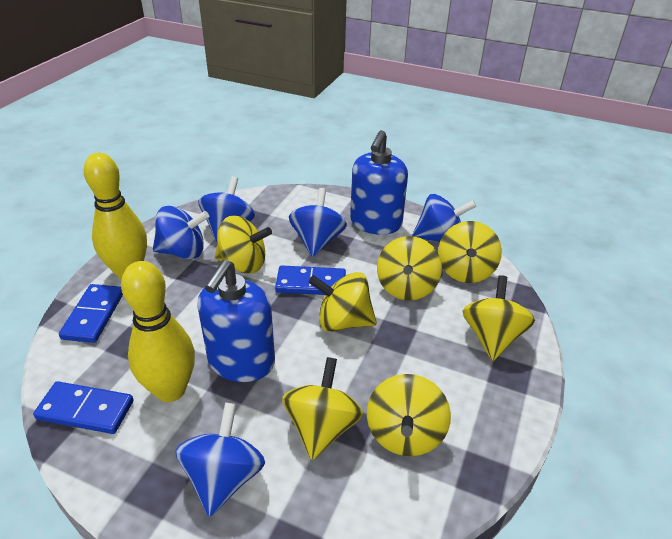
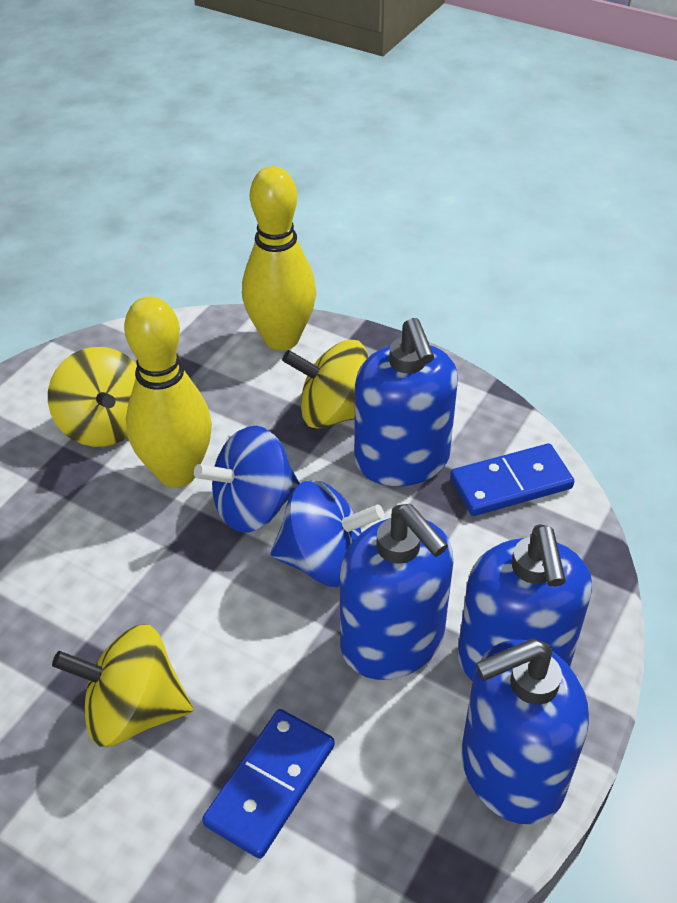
blue domino: [33,381,134,434] [59,284,123,343] [275,265,346,295] = 3 -> [202,709,334,859] [450,443,574,516] = 2
blue soap dispenser: [197,260,275,382] [350,130,408,235] = 2 -> [340,504,453,680] [354,318,458,486] [458,524,592,681] [462,639,589,824] = 4
blue spinning top: [153,206,209,259] [176,402,265,517] [198,176,255,242] [289,188,347,257] [412,194,477,242] = 5 -> [194,426,300,533] [270,480,384,587] = 2
yellow spinning top: [215,216,272,273] [282,357,363,460] [309,272,377,332] [367,374,451,456] [377,236,442,300] [438,221,502,283] [463,275,535,361] = 7 -> [48,347,137,447] [52,624,193,747] [282,340,368,429] = 3

